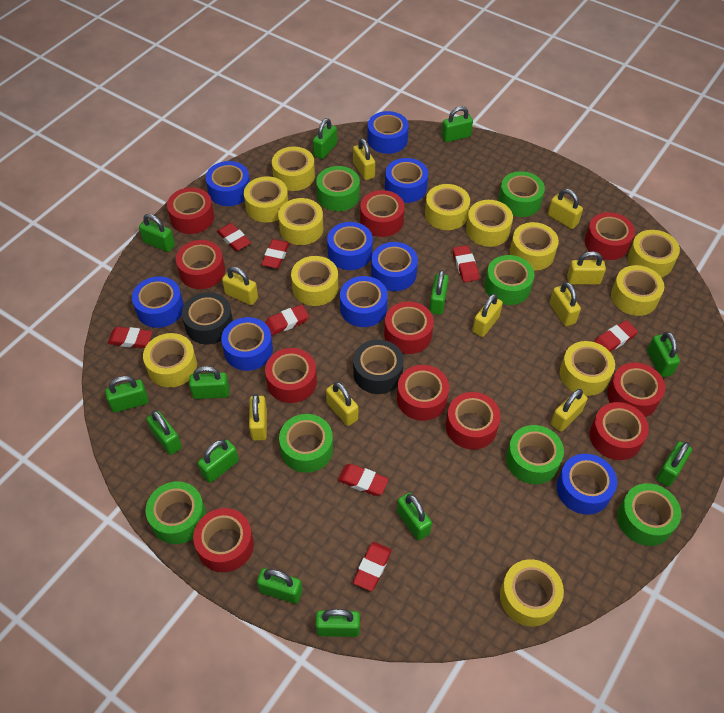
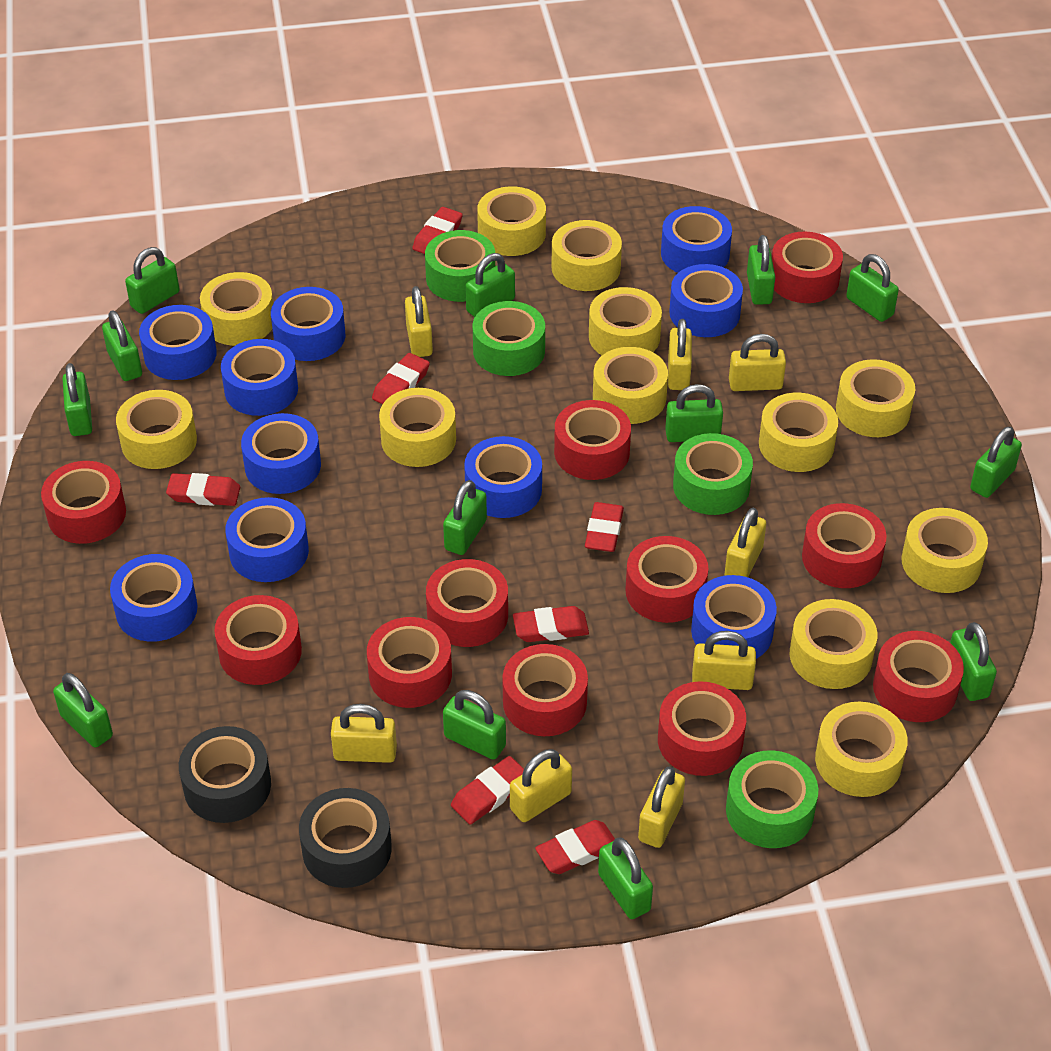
blue tape: [132,276,184,328] [206,161,250,206] [221,317,273,371] [327,222,373,270] [340,276,388,327] [367,111,409,154] [371,242,418,291] [385,158,428,203] [556,454,617,515] = 9 -> [110,554,198,642] [139,305,217,380] [221,339,298,416] [225,497,309,582] [241,413,321,494] [271,287,345,361] [464,436,542,518] [661,206,732,273] [669,264,743,337] [691,575,777,659] = 10
green tape: [146,481,206,544] [279,414,333,473] [316,166,360,211] [485,255,534,305] [498,171,545,217] [506,425,564,484] [617,483,681,546] = 7 -> [425,230,495,302] [473,301,545,376] [673,433,753,515] [726,750,818,848] = 4
red eraser: [108,327,152,348] [217,223,251,251] [261,239,290,268] [265,305,309,336] [338,464,389,496] [353,542,392,591] [453,245,479,282] [594,320,638,352] = 8 -> [166,473,240,506] [372,353,430,404] [413,207,463,254] [451,756,524,825] [513,606,589,642] [535,820,615,874] [585,502,624,552] = 7
yellow padlock: [222,266,258,305] [249,394,267,441] [326,382,358,426] [353,138,375,180] [472,294,503,337] [548,189,583,229] [549,282,581,326] [551,389,588,432] [567,251,606,285] = 9 -> [331,704,397,763] [405,286,433,357] [510,749,572,822] [638,767,685,848] [668,319,692,390] [692,631,756,690] [724,508,766,577] [729,334,786,391] = 8

